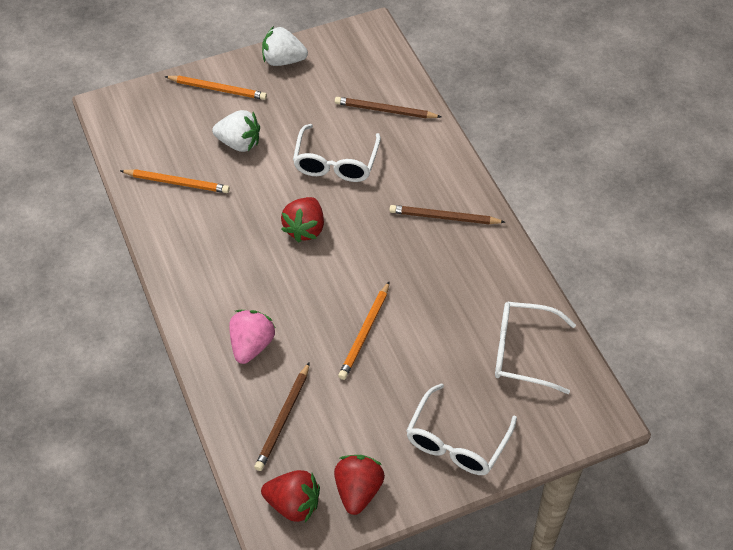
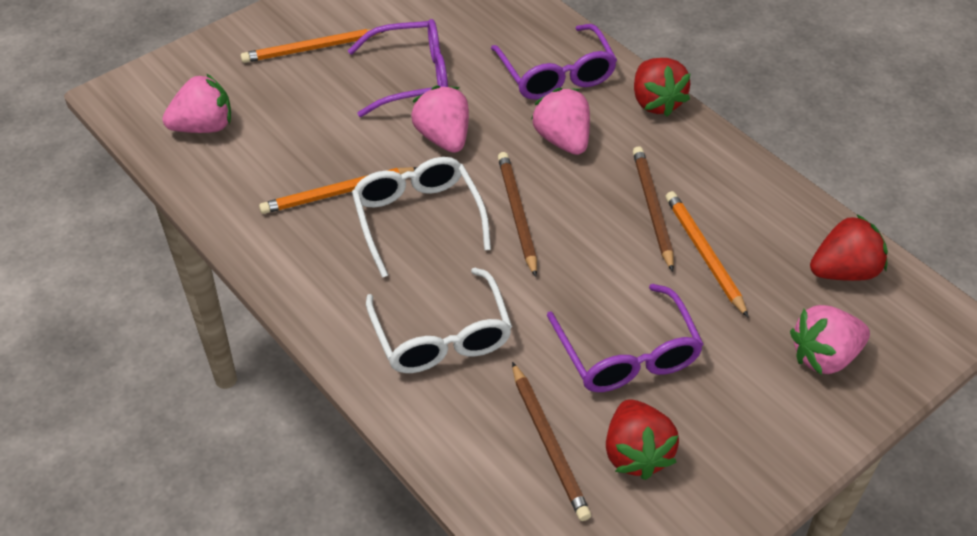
pink strawberry: [229,310,275,364] = 1 -> [162,74,231,133] [411,85,469,153] [531,88,590,155] [790,305,870,375] = 4
purple glasses: none = 0 -> [348,19,448,117] [491,24,617,100] [547,284,704,392] = 3
white glasses: [293,124,381,182] [406,383,517,475] [495,302,576,394] = 3 -> [352,157,491,278] [366,268,512,373] = 2
white strawberry: [212,110,260,152] [262,26,308,66] = 2 -> none = 0

